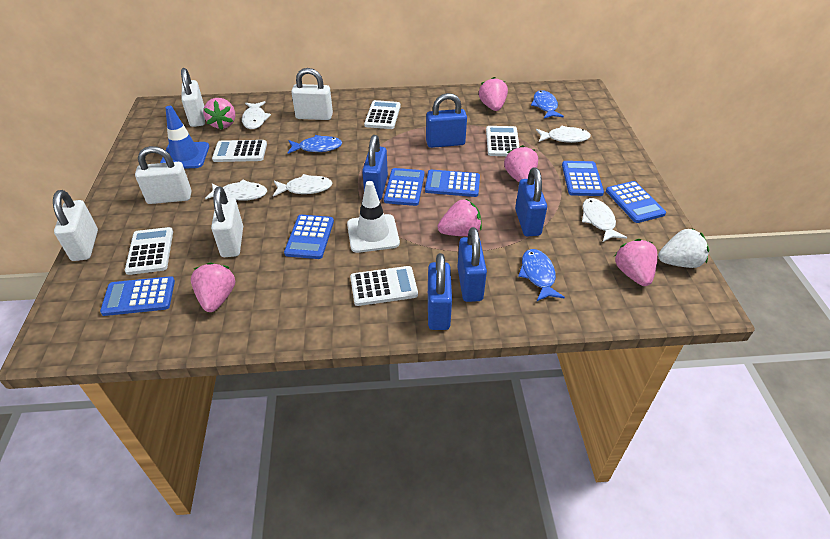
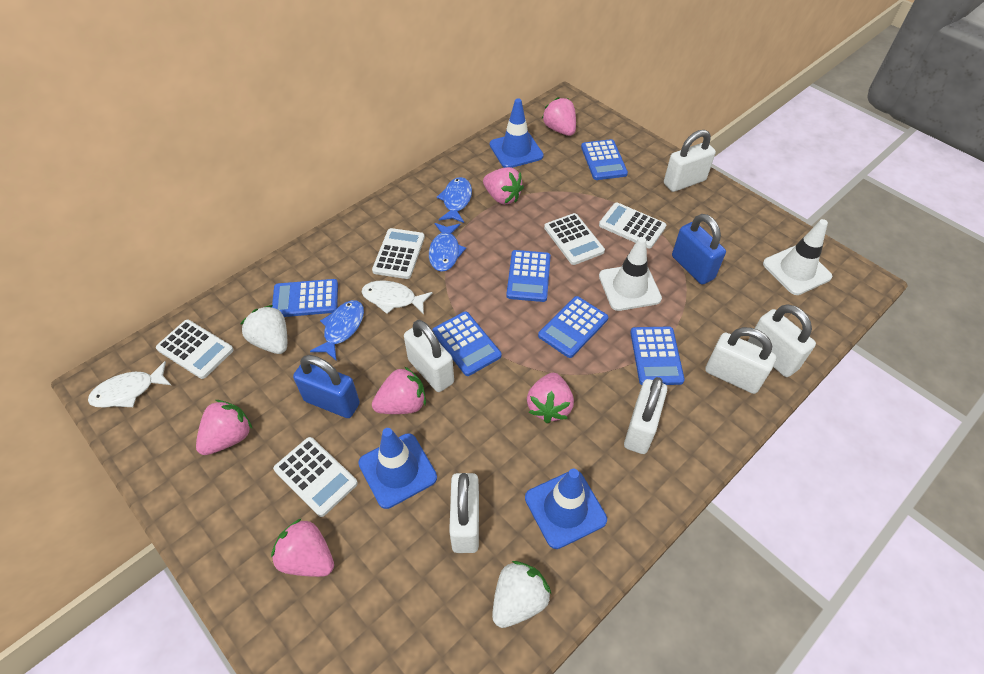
blue padlock: [362,135,388,200] [426,93,467,148] [428,253,452,330] [457,227,487,302] [515,168,547,236] = 5 -> [293,355,360,418] [672,214,726,285] = 2
blue traffic cone: [160,106,209,169] = 1 -> [358,428,437,509] [490,99,544,168] [525,469,607,549] = 3
white fish: [205,180,267,201] [242,101,271,129] [273,174,332,197] [536,125,591,143] [582,198,627,242] = 5 -> [88,361,171,408] [362,281,432,314] = 2
white padlock: [53,190,98,261] [135,146,192,204] [181,68,205,127] [211,186,243,257] [291,68,333,120] = 5 -> [404,320,454,392] [449,473,479,553] [624,377,667,454] [664,130,716,192] [705,327,776,394] [748,304,816,377] = 6
white strawberry: [658,229,709,268] = 1 -> [241,305,287,354] [492,561,551,628] = 2
white traffic cone: [347,181,400,253] = 1 -> [599,237,662,311] [763,219,832,295] = 2

